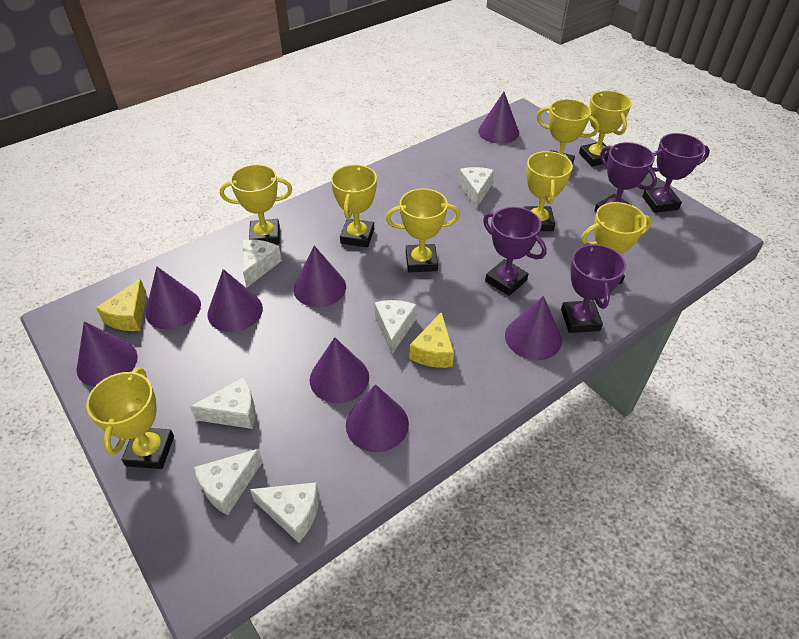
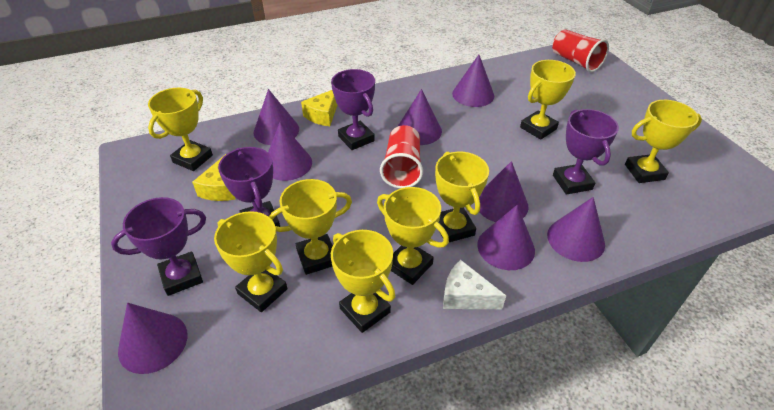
red cup: none = 0 -> [380,125,423,188] [552,29,609,72] = 2
white cheese: [190,377,255,429] [194,449,263,515] [243,239,282,287] [250,482,319,543] [374,300,417,354] [459,167,494,208] = 6 -> [443,260,506,309] = 1

